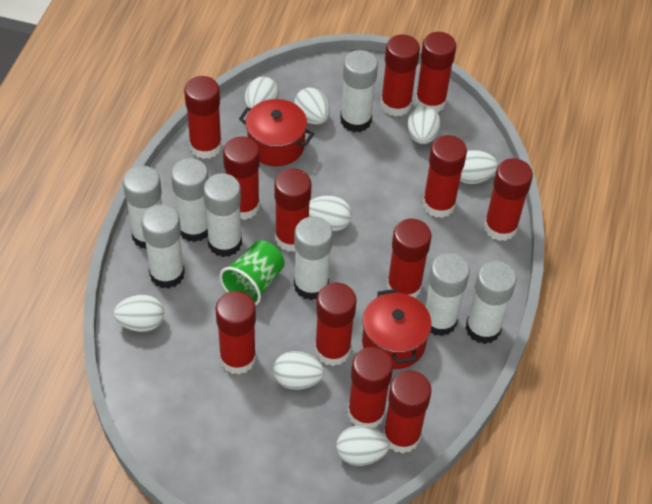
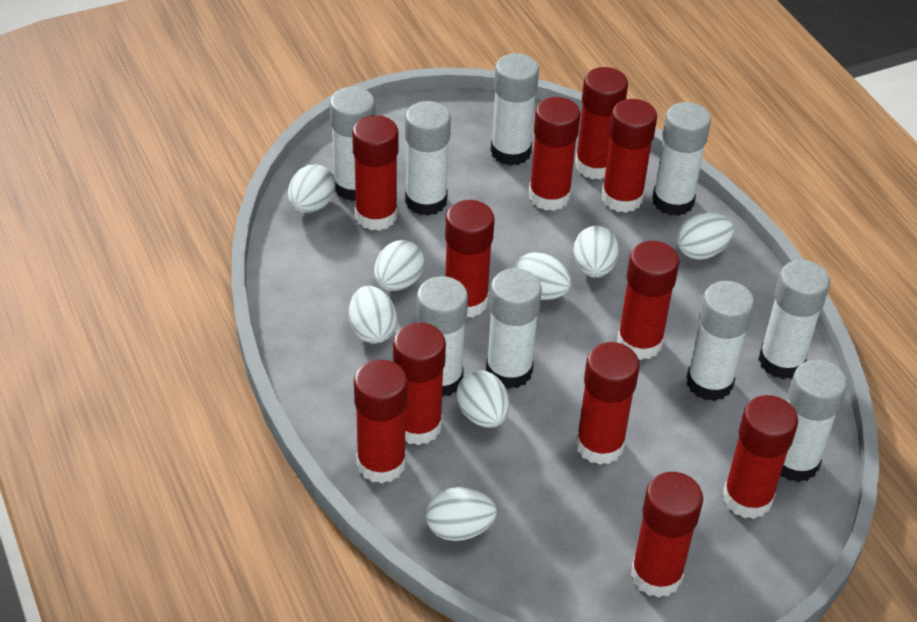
green cup: [219,240,285,305] = 1 -> none = 0
red glue stick: [184,76,222,159] [215,291,256,375] [223,136,260,220] [274,168,311,252] [315,283,356,366] [348,347,393,428] [381,34,420,117] [383,370,432,453] [387,219,431,298] [415,32,456,112] [423,135,467,218] [484,158,533,241] = 12 -> [352,115,398,231] [354,360,408,484] [393,322,446,445] [445,200,495,318] [529,97,581,211] [575,67,628,180] [576,342,640,465] [601,99,657,213] [617,241,679,360] [631,472,703,598] [723,395,798,519] = 11
red pot: [239,99,314,166] [362,289,432,369] = 2 -> none = 0
white glue stick: [123,166,162,249] [141,205,185,289] [171,158,209,242] [203,173,242,257] [294,216,333,300] [340,50,378,132] [425,253,470,336] [465,261,517,344] = 8 -> [330,87,375,201] [405,101,451,216] [416,276,468,397] [486,268,542,389] [491,53,539,166] [652,102,711,216] [687,281,754,401] [758,260,830,379] [780,360,847,482] = 9

